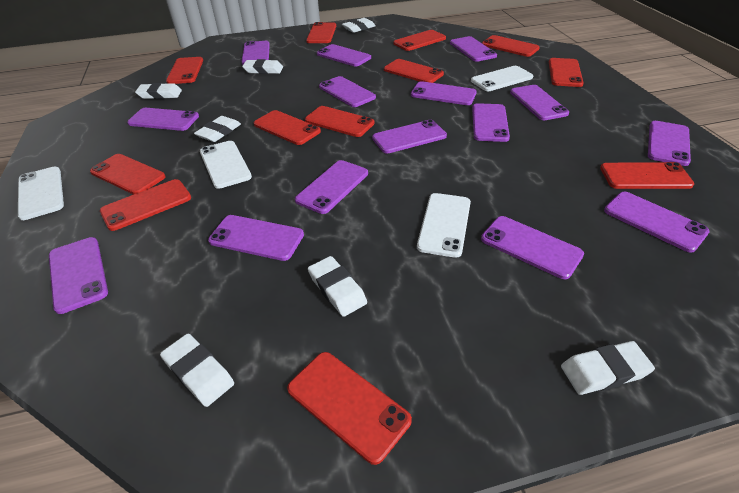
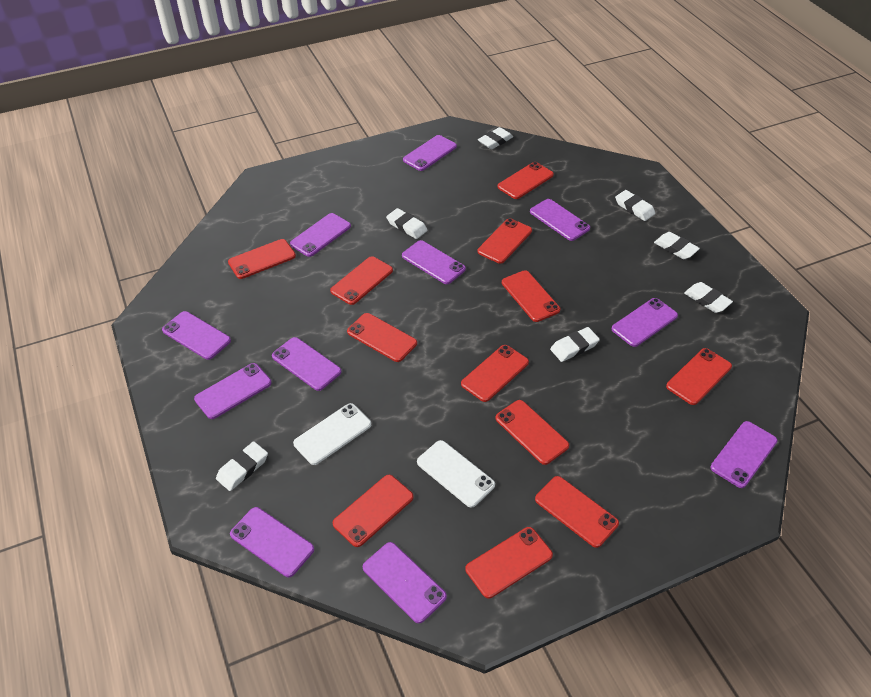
purple phone: [49,237,108,314] [127,108,199,131] [208,215,304,261] [242,41,270,65] [295,160,368,214] [317,44,371,66] [319,76,376,107] [372,120,447,154] [411,81,477,105] [450,36,497,62] [472,103,510,142] [481,216,584,279] [510,85,569,120] [604,192,710,253] [648,121,691,166] = 15 -> [162,311,231,360] [194,363,272,419] [230,507,314,577] [272,337,342,391] [290,213,351,257] [363,542,447,623] [402,240,466,284] [403,135,457,171] [530,199,590,241] [612,298,678,347] [710,421,777,488] = 11
white phone: [18,166,64,220] [200,141,252,189] [417,193,471,258] [471,66,533,91] = 4 -> [293,403,371,465] [417,440,495,508] = 2

